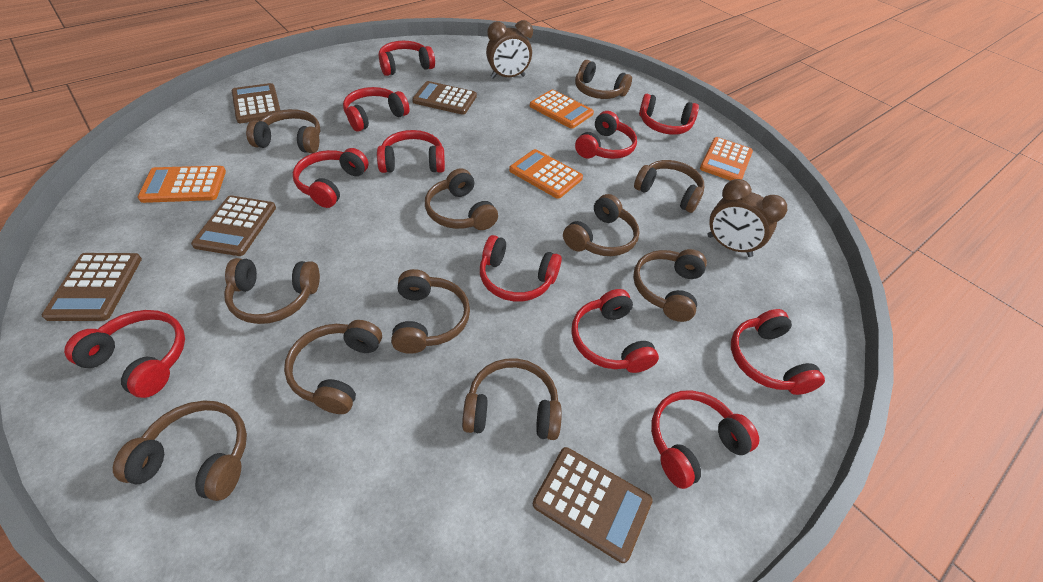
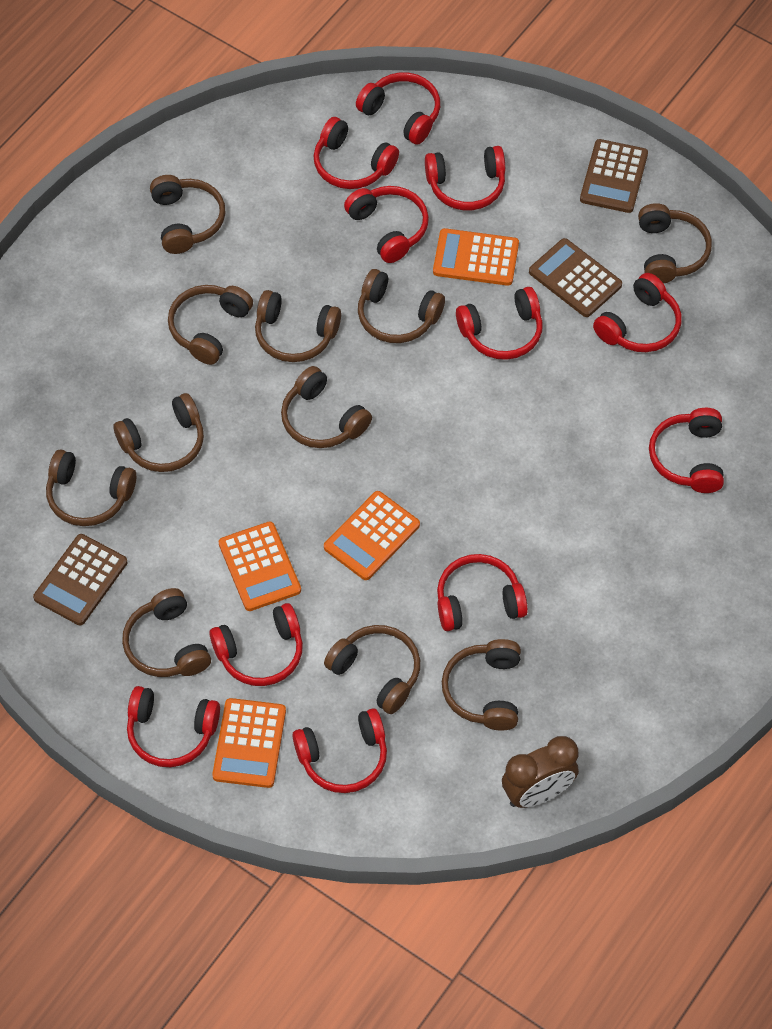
brown calculator: [42,253,142,321] [191,195,276,256] [232,83,280,123] [412,81,477,115] [533,447,653,563] = 5 -> [33,534,127,625] [529,238,622,317] [580,139,648,213] = 3
brown clock: [486,20,533,79] [707,179,787,257] = 2 -> [502,736,579,808] = 1

